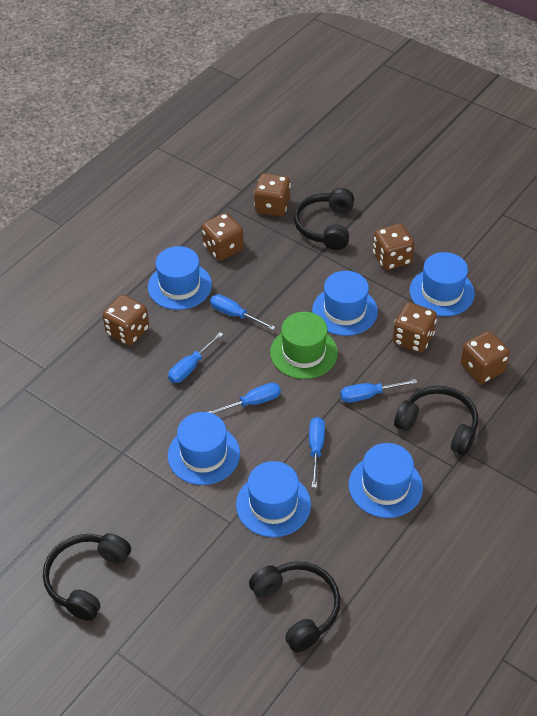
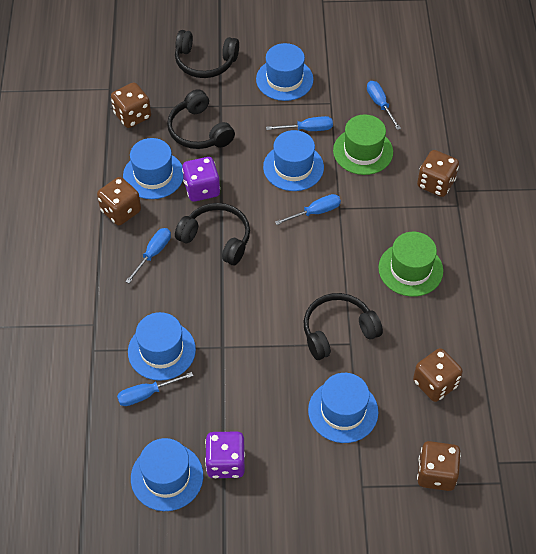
brown dice: [102,295,149,346] [202,213,244,261] [254,173,291,217] [373,224,414,270] [393,302,437,353] [461,331,510,384] = 6 -> [97,177,141,225] [111,83,151,128] [413,348,463,402] [417,150,459,197] [417,441,461,491] = 5
green hat: [270,312,338,379] = 1 -> [333,115,393,175] [378,232,443,297] = 2
purple dice: none = 0 -> [182,157,220,202] [205,432,245,478] = 2

